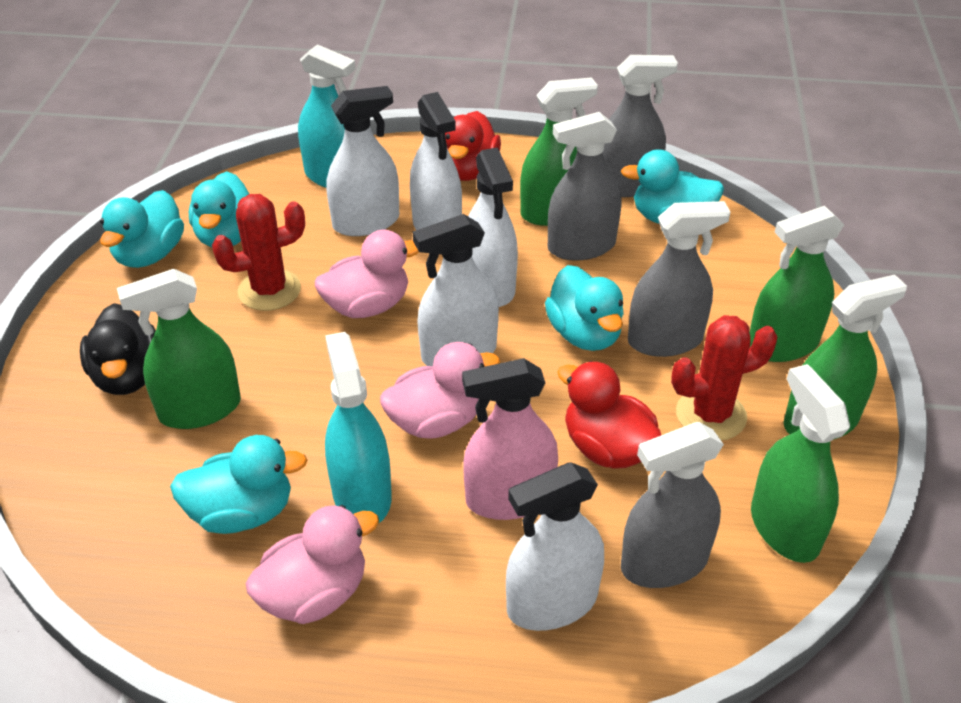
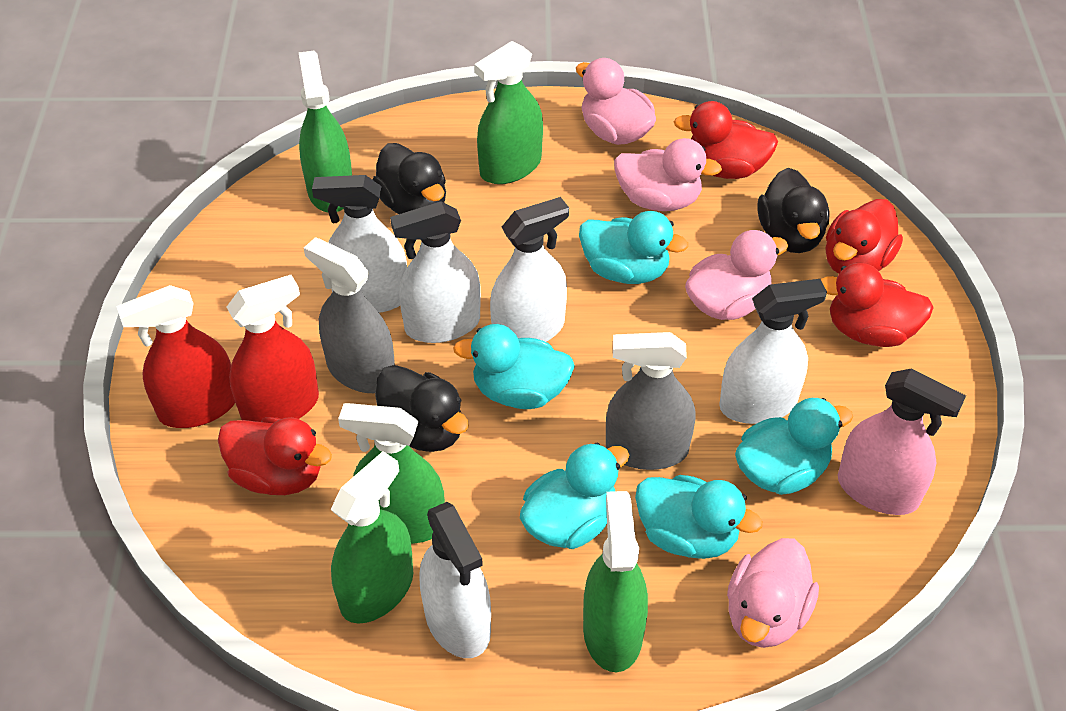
black duck: [80,303,156,395] = 1 -> [373,143,446,214] [375,365,469,452] [757,168,829,253] = 3
grey spray bottle: [548,112,622,261] [603,55,678,197] [621,422,724,588] [628,201,731,357] = 4 -> [304,237,395,393] [606,332,696,470] = 2
pink duck: [246,505,379,624] [315,230,419,318] [380,342,500,439] = 3 -> [576,58,656,145] [614,138,722,211] [685,230,788,320] [727,538,819,648] = 4
red cactus: [212,194,305,311] [671,315,778,441] = 2 -> none = 0
red duck: [445,111,501,181] [557,361,661,469] = 2 -> [218,417,332,495] [674,101,778,179] [821,263,934,347] [826,199,903,274] = 4
red spray bottle: none = 0 -> [116,285,235,428] [227,275,319,422] = 2
turquoise spray bottle: [298,44,356,188] [325,332,392,523] = 2 -> none = 0

